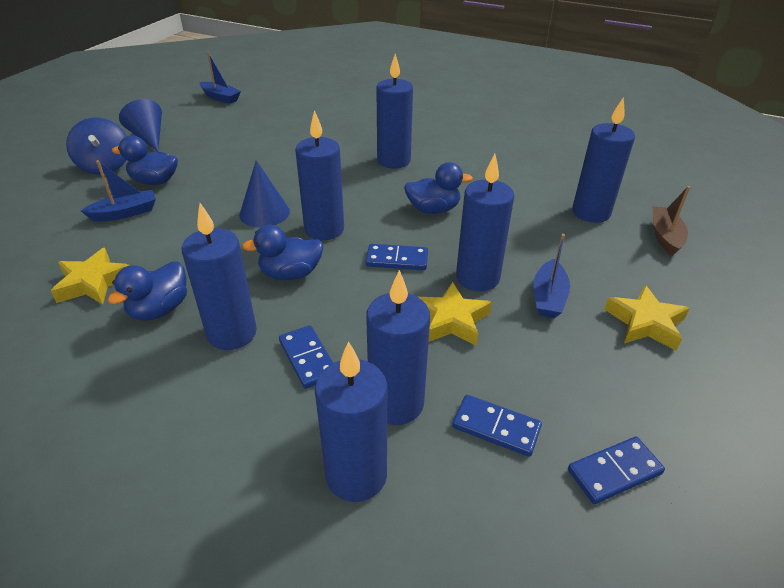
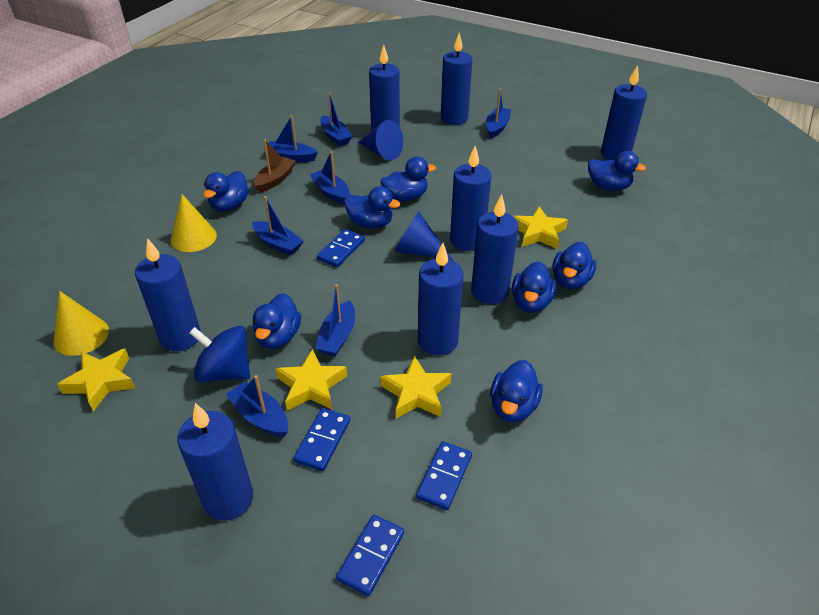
blue boat: [81,160,156,221] [200,52,241,104] [534,234,570,318] = 3 -> [226,375,288,437] [252,196,304,256] [264,115,318,162] [310,151,350,204] [315,284,355,356] [320,92,352,146] [486,89,511,138] = 7
blue candle: [182,203,257,350] [295,110,344,240] [315,341,387,502] [366,270,430,425] [376,54,413,169] [456,154,514,291] [572,97,635,223] = 7 -> [135,238,201,351] [177,403,253,521] [369,45,400,131] [418,243,464,356] [441,33,472,125] [450,146,492,251] [471,194,519,304] [601,65,647,161] = 8
blue duck: [107,261,187,321] [112,135,178,185] [242,225,323,280] [404,162,473,214] = 4 -> [203,171,249,212] [253,293,301,349] [344,186,401,228] [380,157,436,201] [490,360,543,422] [512,262,556,313] [552,242,596,290] [588,151,646,191] = 8
yellow cone: none = 0 -> [54,291,109,356] [171,194,217,252] = 2
yellow star: [51,248,130,305] [418,282,492,346] [604,285,690,351] = 3 -> [57,349,135,412] [275,349,347,411] [380,356,452,419] [513,206,568,249] = 4

